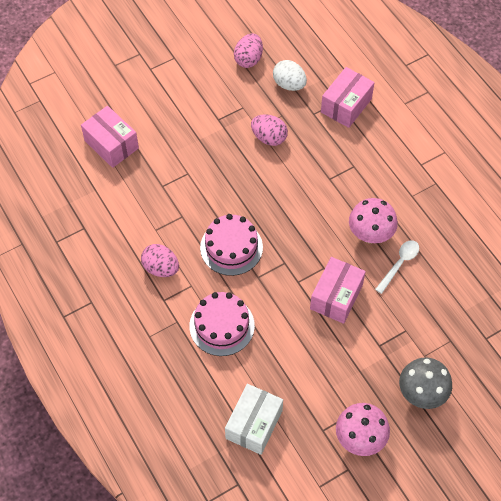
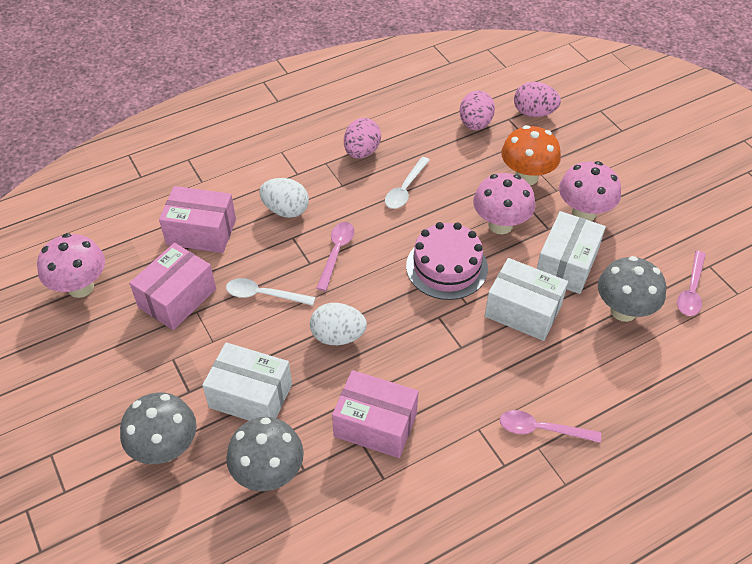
grey mushroom: [399,357,452,409] = 1 -> [120,392,197,464] [226,417,304,491] [598,256,666,322] = 3
orange mushroom: none = 0 -> [501,125,561,185] = 1
pink cake: [189,292,255,356] [200,214,263,276] = 2 -> [406,222,488,300] = 1
pink mushroom: [336,403,390,456] [349,198,398,243] = 2 -> [37,233,105,298] [473,173,536,234] [559,161,621,221] = 3
pink spoon: none = 0 -> [316,222,354,291] [500,410,601,443] [677,251,706,316] = 3
white box: [225,384,283,455] = 1 -> [202,342,292,421] [485,258,568,341] [537,211,606,294] = 3
white egg: [273,60,307,91] = 1 -> [259,178,309,218] [310,303,367,345] = 2
white spoon: [375,240,419,294] = 1 -> [226,278,315,306] [385,157,430,209] = 2

